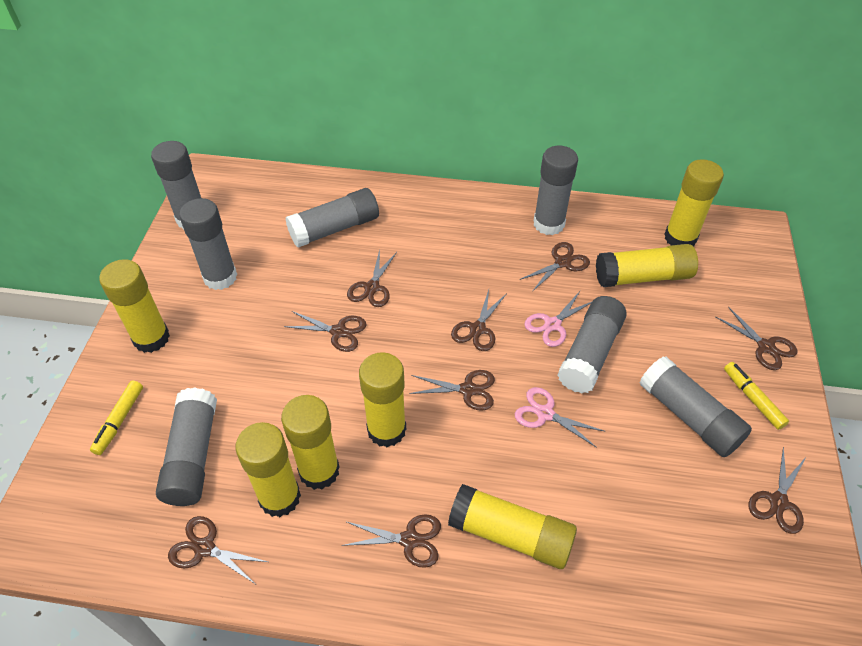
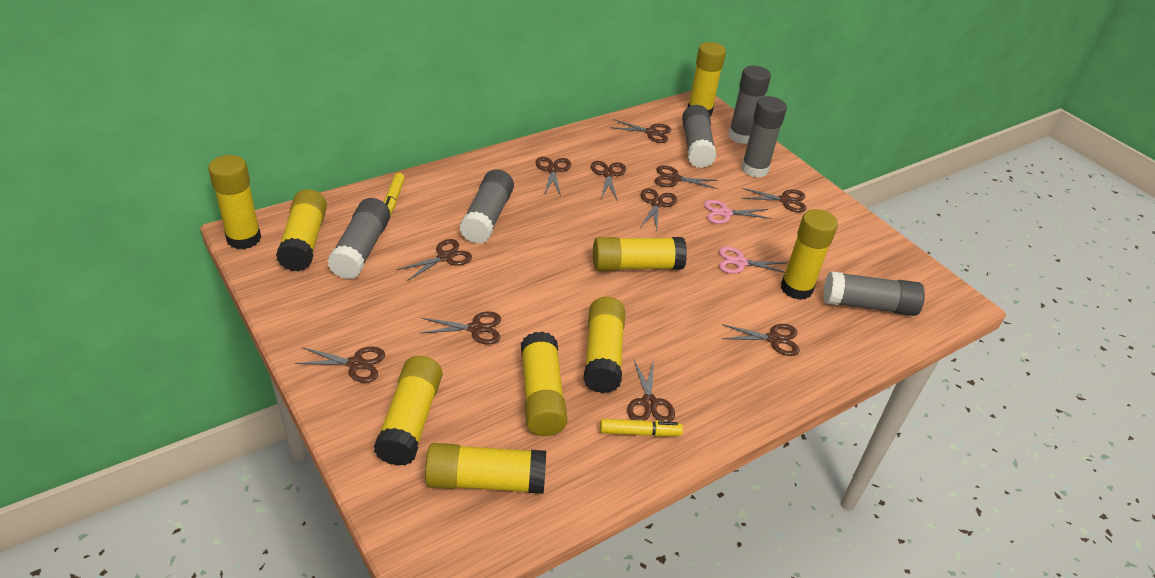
brown scissors: [168,516,268,584] [284,311,367,352] [342,514,441,568] [347,249,397,307] [409,370,495,411] [451,290,507,351] [519,242,590,292] [715,307,798,370] [748,446,807,534] = 9 -> [295,347,385,383] [396,239,472,281] [420,311,501,344] [536,157,571,196] [591,161,626,201] [610,119,671,143] [627,359,675,422] [640,188,677,230] [655,165,719,189] [721,324,800,356] [742,188,807,212] = 11
grey glue stick: [151,141,201,230] [156,387,217,506] [179,198,237,290] [285,188,379,248] [533,146,578,235] [557,296,627,393] [640,356,752,457] = 7 -> [327,198,390,279] [459,169,514,244] [682,105,716,168] [728,66,771,144] [741,96,787,177] [823,271,925,316] = 6
yellow glue stick: [99,259,170,353] [235,422,301,517] [281,395,339,490] [359,352,406,447] [448,484,577,569] [596,244,698,287] [664,159,724,247] = 7 -> [208,155,261,249] [276,189,327,272] [374,356,442,466] [425,443,546,494] [521,331,568,436] [583,297,625,393] [593,237,687,271] [688,42,726,116] [781,209,838,300] = 9

